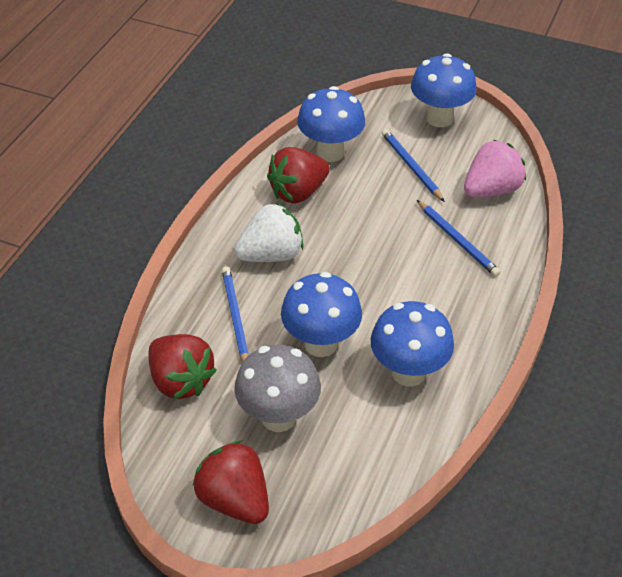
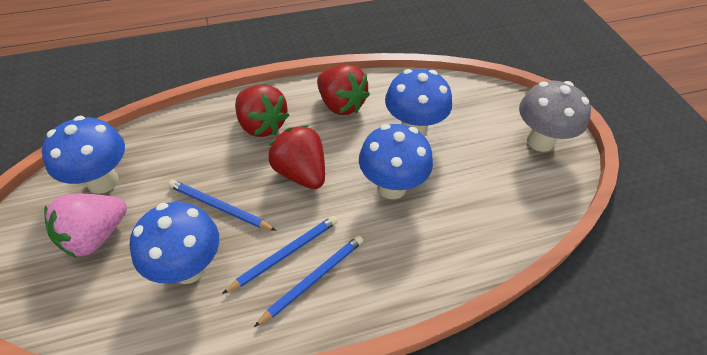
white strawberry: [234,203,304,262] = 1 -> none = 0

